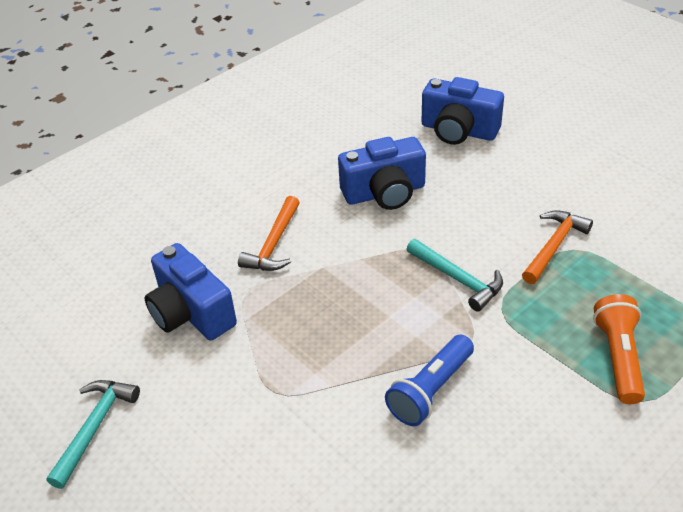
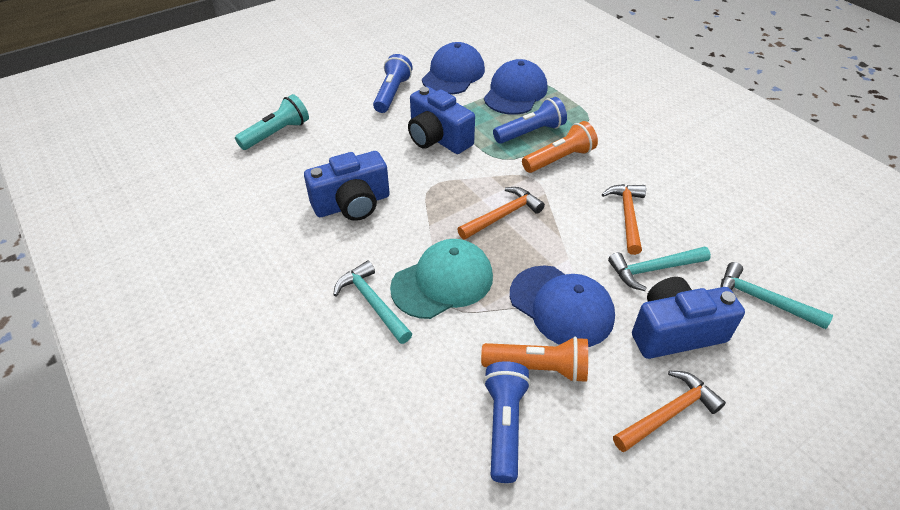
blue cap: none = 0 -> [422,42,485,95] [484,59,548,115] [510,266,615,347] = 3
blue flashlight: [385,335,474,426] = 1 -> [373,54,413,113] [483,361,531,483] [493,97,567,144] = 3
orange flashlight: [593,294,645,404] = 1 -> [481,337,588,383] [522,121,598,173] = 2
orange hammer: [238,196,300,271] [522,210,593,284] = 2 -> [457,187,545,240] [602,184,646,255] [613,371,726,452] = 3
turquoise cap: none = 0 -> [390,239,493,319] = 1
turquoise flashlight: none = 0 -> [235,94,309,150] = 1
turquoise hammer: [46,380,140,489] [406,239,503,312] = 2 -> [333,260,412,344] [608,247,711,291] [721,262,833,329] = 3

